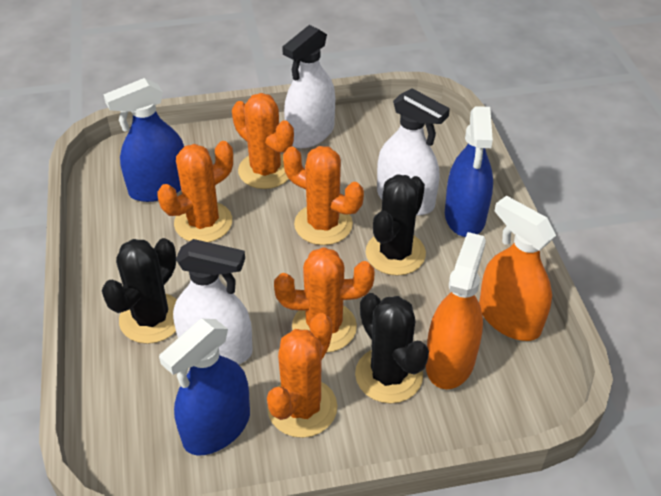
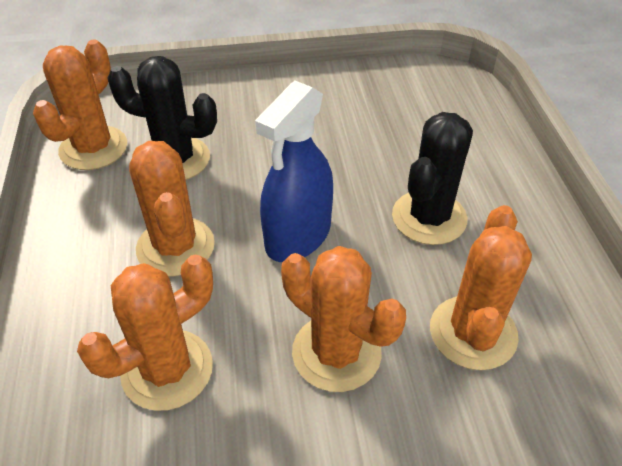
black cactus: [102,238,177,344] [355,293,429,403] [366,174,426,276] = 3 -> [107,56,217,180] [392,112,473,245] = 2
blue spray bottle: [103,78,184,202] [159,319,250,455] [445,106,493,237] = 3 -> [255,81,333,262] = 1
orange spray bottle: [426,232,486,389] [479,196,556,341] = 2 -> none = 0
white spray bottle: [173,239,253,365] [282,25,335,148] [377,88,450,215] = 3 -> none = 0

